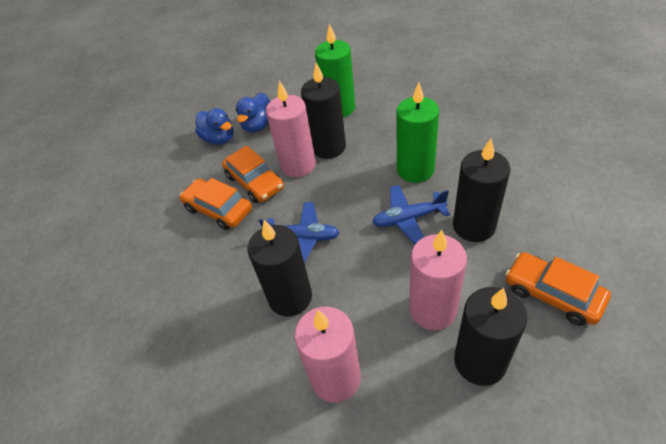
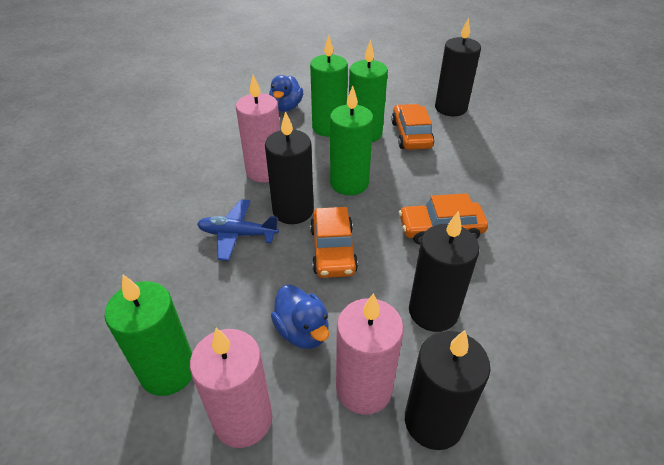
blue plane: [259,202,340,263] [372,185,450,244] = 2 -> [197,199,279,261] = 1
green candle: [315,23,355,117] [396,82,439,183] = 2 -> [105,275,192,396] [310,35,348,137] [330,86,373,195] [349,40,388,142] = 4

